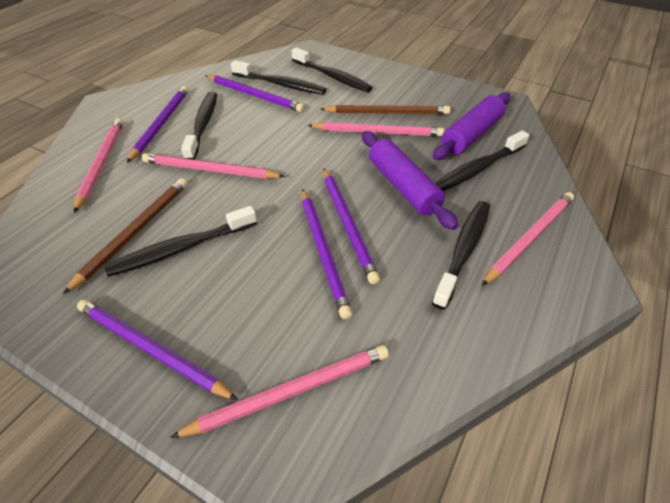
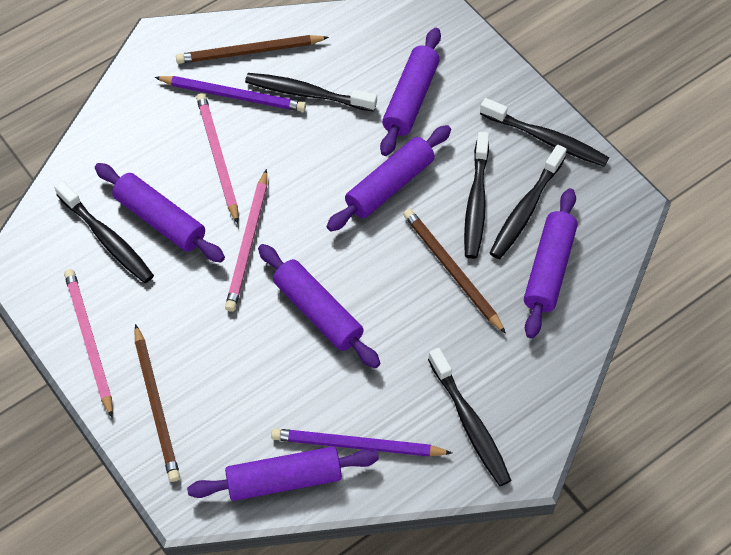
brown pencil: [63,178,188,294] [321,105,450,114] = 2 -> [135,324,180,482] [176,35,329,64] [403,209,506,334] = 3
pink pencil: [74,118,124,213] [142,153,285,179] [170,345,389,438] [307,122,445,137] [482,192,574,286] = 5 -> [64,269,113,418] [196,93,238,224] [225,169,267,312] = 3
purple pencil: [77,299,238,400] [127,86,189,163] [205,75,305,112] [302,189,352,319] [323,168,380,284] = 5 -> [154,76,306,112] [271,428,452,457] = 2
purple rolling pin: [362,131,458,230] [433,92,510,160] = 2 -> [95,163,225,263] [187,446,379,501] [258,244,380,368] [327,125,451,231] [380,28,441,156] [524,188,578,339] = 6

